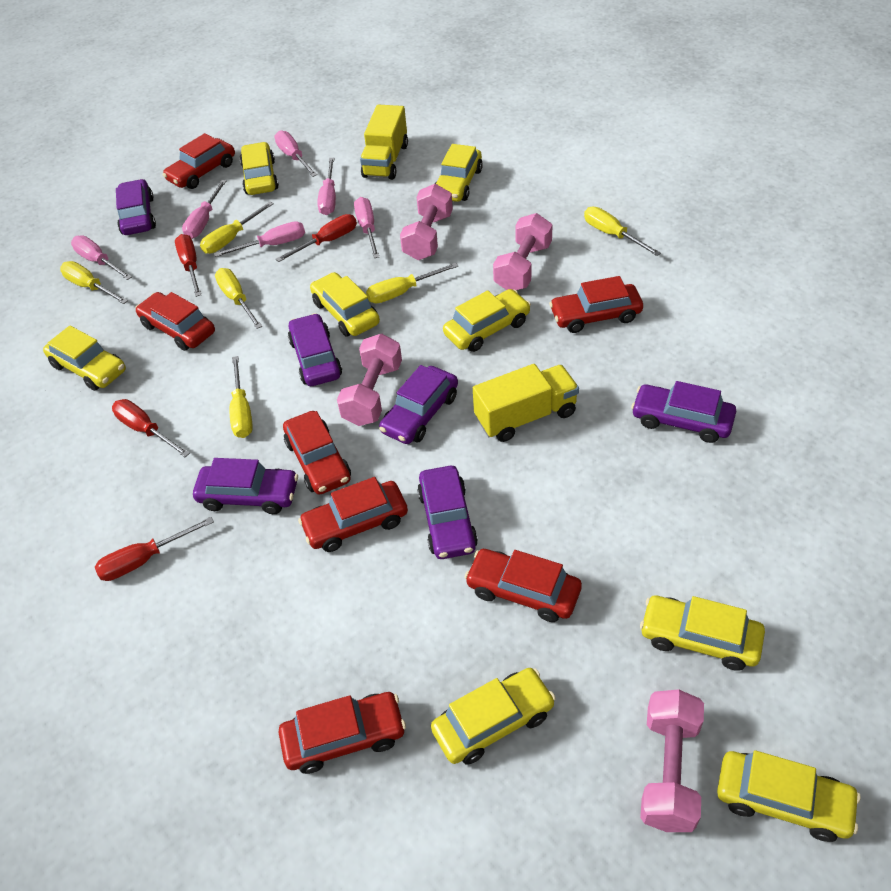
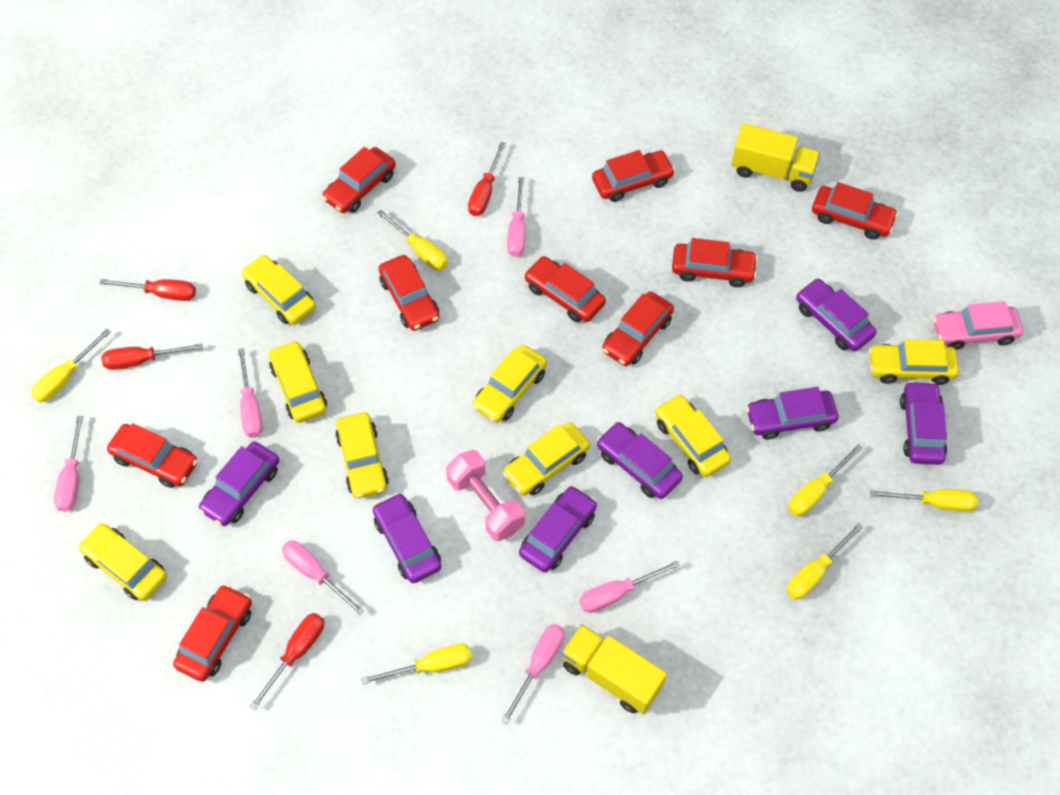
pink car: none = 0 -> [933,301,1023,350] = 1
pink dumbbell: [337,334,402,426] [400,184,453,260] [493,213,552,290] [640,689,704,832] = 4 -> [446,450,525,541] = 1
purple car: [116,179,156,235] [193,458,298,514] [288,313,342,386] [379,365,458,444] [417,466,478,559] [631,381,736,443] = 6 -> [198,441,279,526] [373,493,442,583] [519,486,597,573] [597,422,683,499] [746,387,838,440] [796,278,876,352] [900,381,947,465] = 7
red car: [135,292,215,351] [163,133,235,189] [278,692,406,774] [283,411,351,495] [298,477,408,552] [465,549,582,622] [549,276,643,333] = 7 -> [107,423,198,488] [173,584,252,682] [322,147,396,213] [379,255,440,331] [524,256,606,322] [592,150,675,202] [602,291,674,366] [672,238,758,287] [812,182,898,240] = 9

